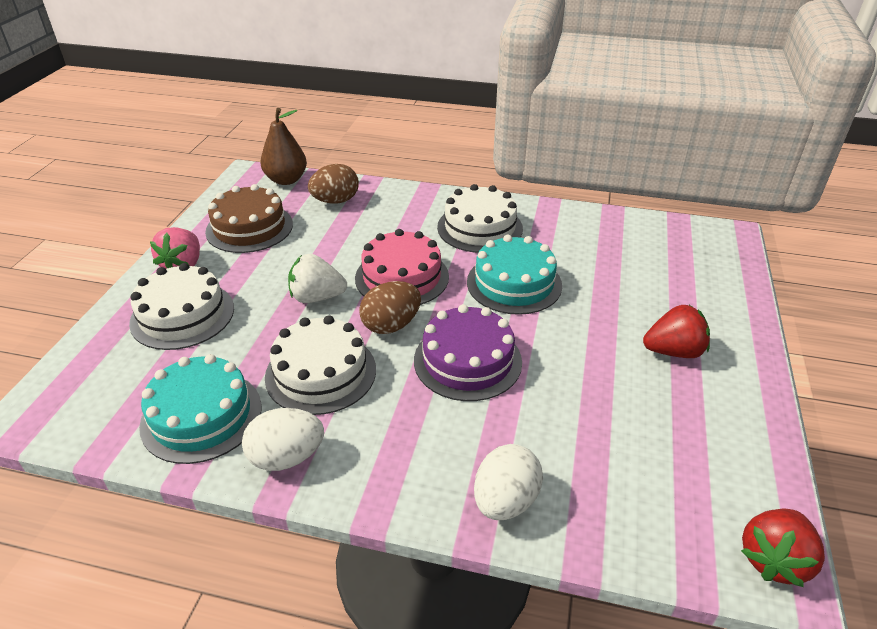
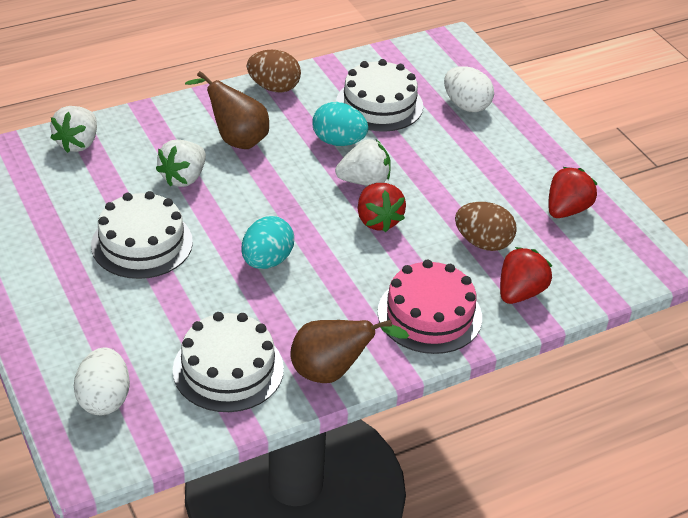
brown cake: [205,184,293,253] = 1 -> none = 0
brown pear: [261,108,307,185] = 1 -> [185,71,269,149] [290,320,409,383] = 2
pink strawberry: [150,227,200,269] = 1 -> none = 0
purple cake: [414,304,522,401] = 1 -> none = 0
red strawberry: [643,305,710,358] [741,509,825,587] = 2 -> [358,183,406,232] [500,247,552,304] [548,167,597,218] = 3
turquoise cake: [139,354,262,464] [467,235,562,315] = 2 -> none = 0
turquoise egg: none = 0 -> [242,216,294,269] [312,102,368,146] = 2
white strawberry: [288,254,347,303] = 1 -> [50,106,97,153] [156,139,206,187] [335,139,391,186] = 3

